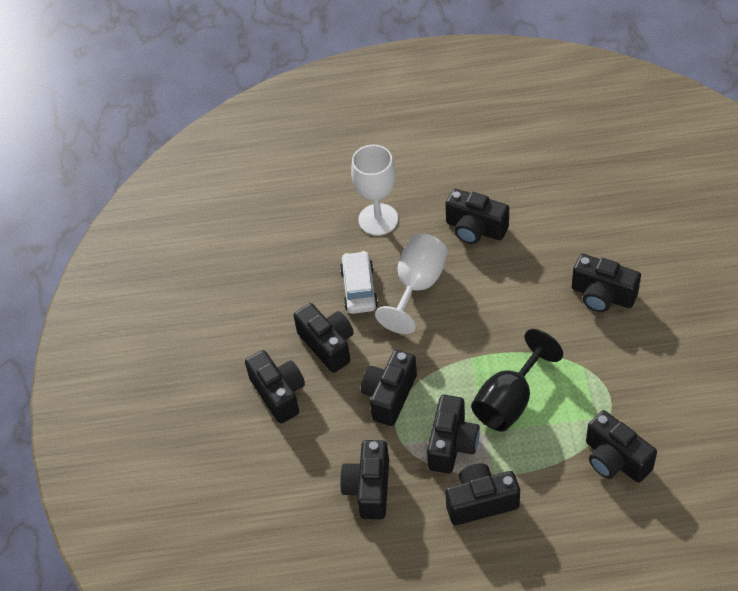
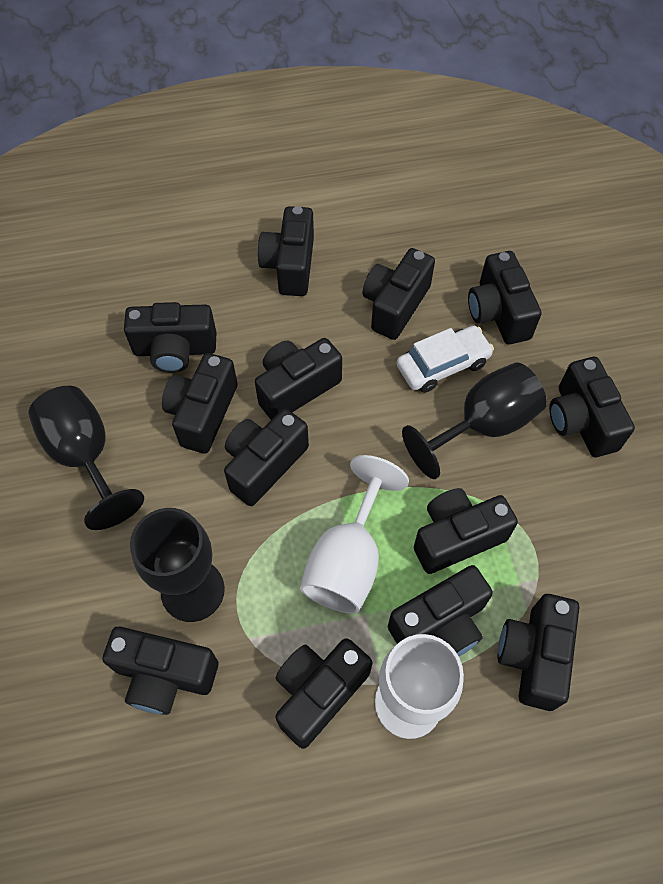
black camera: [245,350,305,423] [294,303,354,373] [340,440,389,519] [361,350,417,426] [427,395,480,474] [445,189,509,244] [445,463,520,525] [572,254,641,312] [586,410,657,483] = 9 -> [102,627,218,715] [124,302,216,373] [162,353,238,454] [224,409,309,506] [255,338,342,420] [258,206,314,296] [275,638,372,749] [362,248,435,340] [388,565,493,656] [414,488,518,574] [468,251,542,344] [498,594,579,711] [549,357,635,457] = 13
black goblet: [471,329,563,432] = 1 -> [28,386,144,530] [130,508,225,622] [402,362,547,479] = 3

